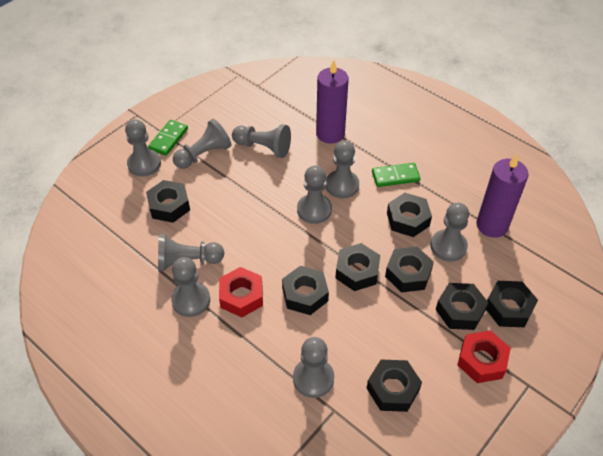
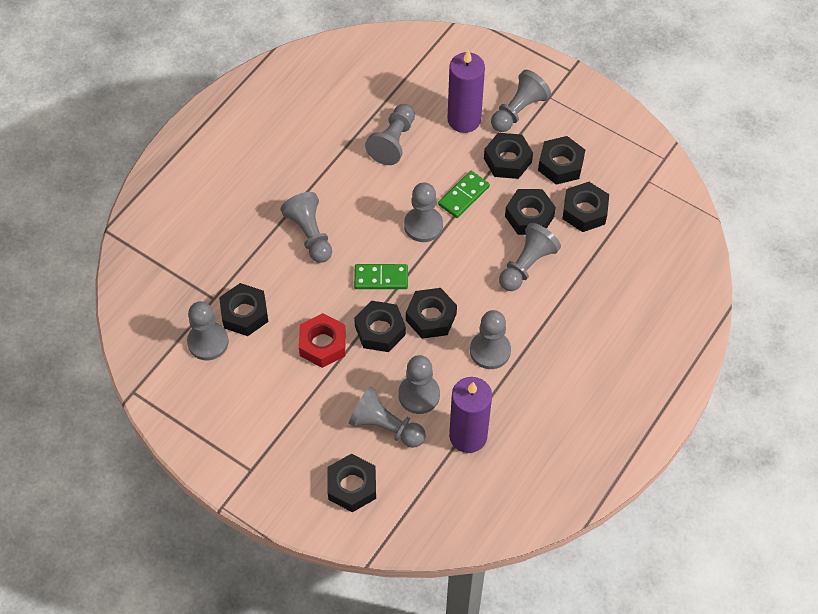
red nut: [219,267,263,317] [457,330,511,383] = 2 -> [299,313,346,368] = 1

